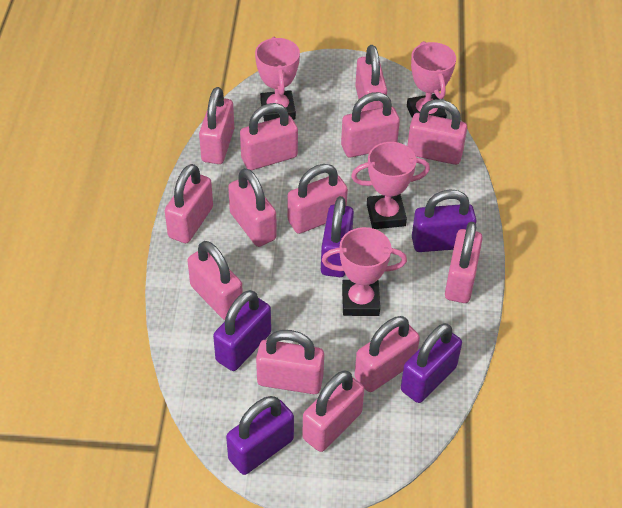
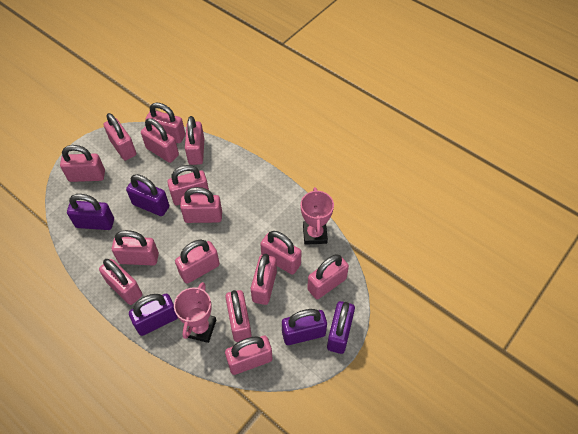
pink padlock: [165,164,213,243] [188,241,243,320] [199,87,234,164] [228,168,277,247] [240,103,298,170] [256,330,324,394] [288,164,348,234] [302,371,364,452] [341,92,400,158] [355,45,387,111] [355,316,420,392] [407,99,467,165] [445,222,483,303] = 13 -> [60,145,105,182] [99,259,142,305] [104,113,136,161] [112,230,159,265] [141,118,179,163] [146,103,185,143] [167,165,209,205] [175,240,220,284] [180,187,222,223] [185,116,204,165] [225,290,252,342] [225,336,272,375] [251,254,277,305] [260,231,302,274] [307,254,349,299] = 15
pink trophy: [255,37,300,122] [322,227,407,316] [351,142,430,229] [407,41,456,118] = 4 -> [174,282,216,343] [301,187,334,245] = 2

